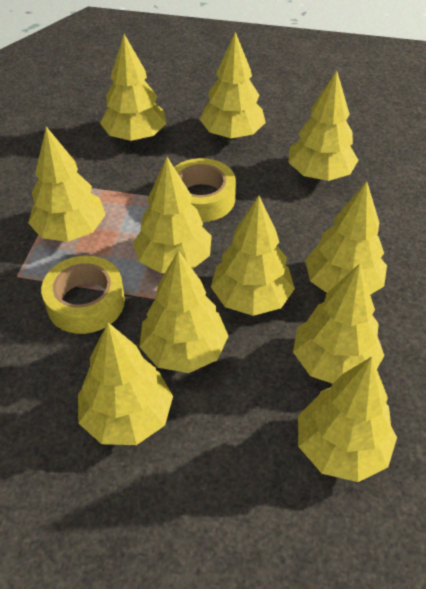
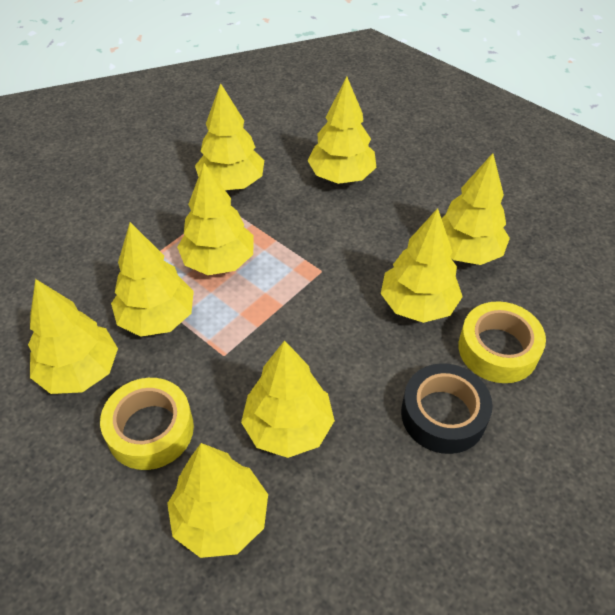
black tape: none = 0 -> [401,363,493,454] = 1
yellow tree: [28,127,106,242] [78,323,173,445] [100,34,166,141] [133,157,212,273] [139,250,228,373] [200,32,266,139] [211,196,295,316] [288,70,358,181] [293,263,384,384] [298,357,397,482] [305,181,387,295] = 11 -> [28,279,118,394] [111,222,194,337] [167,443,268,558] [177,163,254,275] [195,83,264,190] [241,340,335,458] [307,77,377,184] [381,208,463,323] [441,153,510,265] = 9

